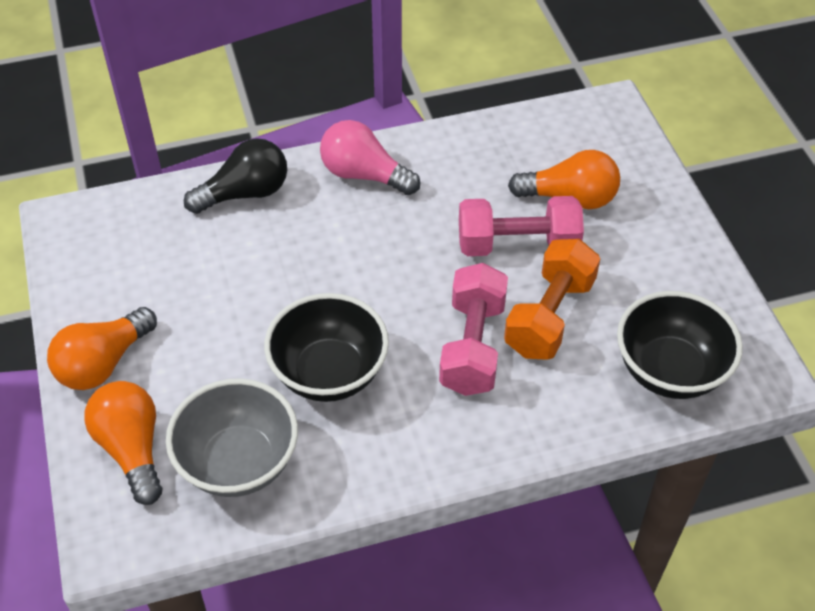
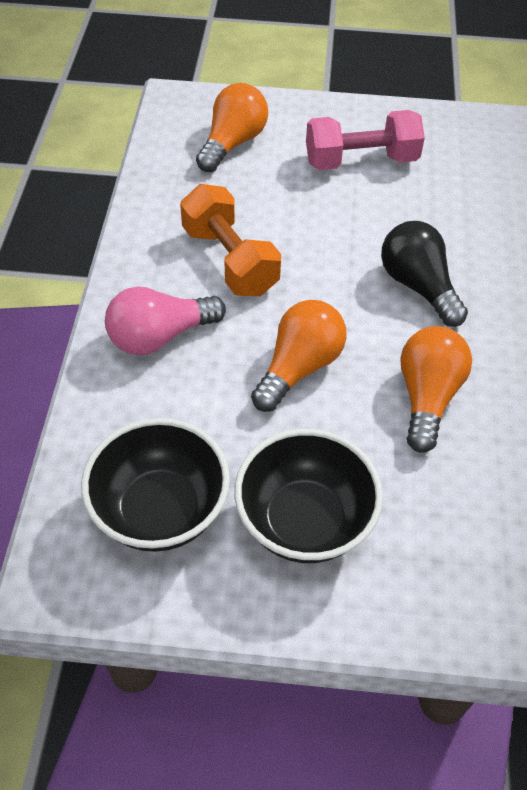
grey bowl: [166,378,298,497] = 1 -> none = 0
pink dumbbell: [439,263,508,396] [459,196,584,256] = 2 -> [306,110,425,170] = 1

